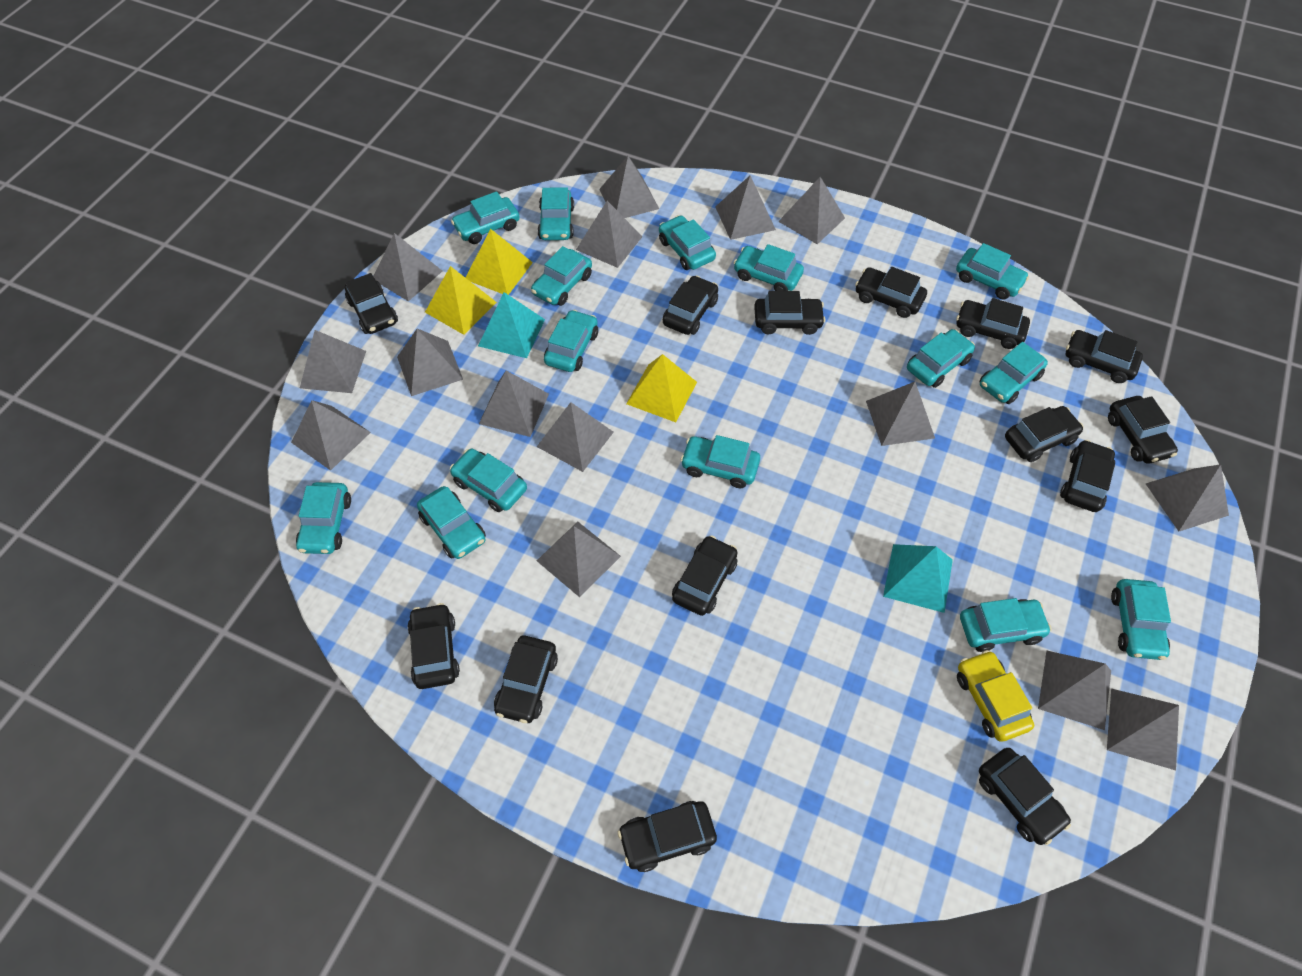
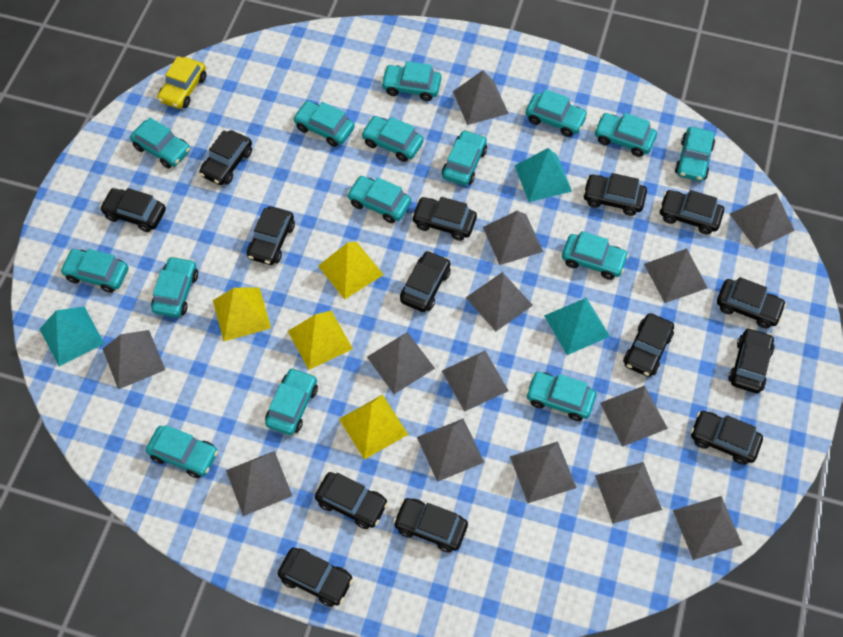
grey pyramid: [291,400,371,471] [300,330,366,393] [373,233,442,302] [397,329,463,396] [479,371,549,437] [537,402,614,472] [537,522,621,597] [576,201,642,268] [599,156,659,218] [715,175,776,240] [778,177,845,244] [866,382,935,446] [1038,651,1111,730] [1107,689,1179,770] [1146,464,1229,531] = 15 -> [103,330,165,389] [226,451,292,516] [367,332,435,394] [417,419,484,482] [442,351,509,412] [453,70,509,125] [465,272,533,331] [483,211,543,265] [510,441,577,503] [595,462,662,524] [600,385,668,447] [644,248,707,303] [673,496,742,560] [730,193,795,249] = 14
turquoise pyramid: [478,292,545,358] [883,544,953,613] = 2 -> [40,306,104,366] [515,148,572,202] [544,298,610,355] = 3
yellow pyramid: [425,266,497,335] [465,229,533,295] [626,354,697,422] = 3 -> [213,287,271,341] [288,311,353,370] [318,242,384,299] [339,394,408,460] = 4

